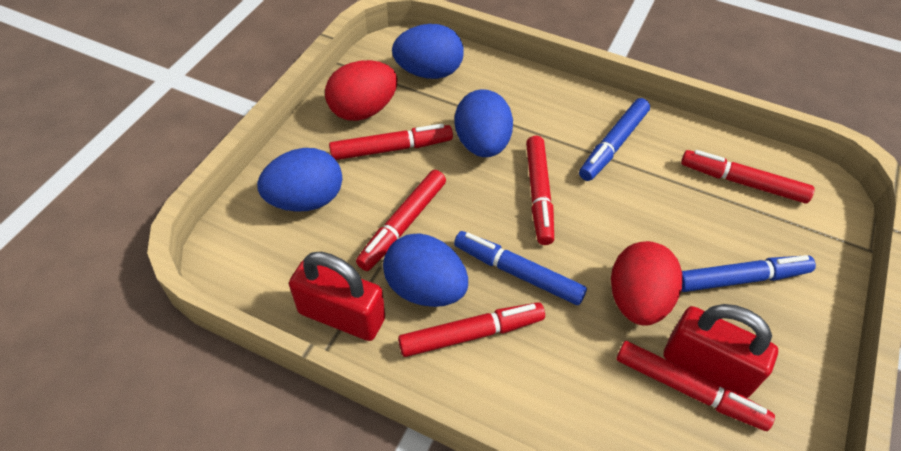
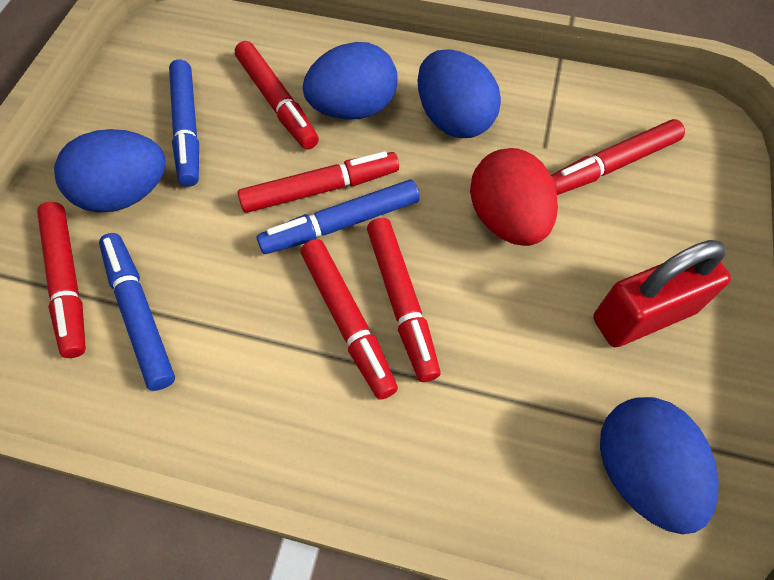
red egg: [325,60,397,121] [611,241,682,325] = 2 -> [470,148,558,246] = 1
red padlock: [289,252,385,341] [664,304,778,398] = 2 -> [593,240,731,347] = 1

